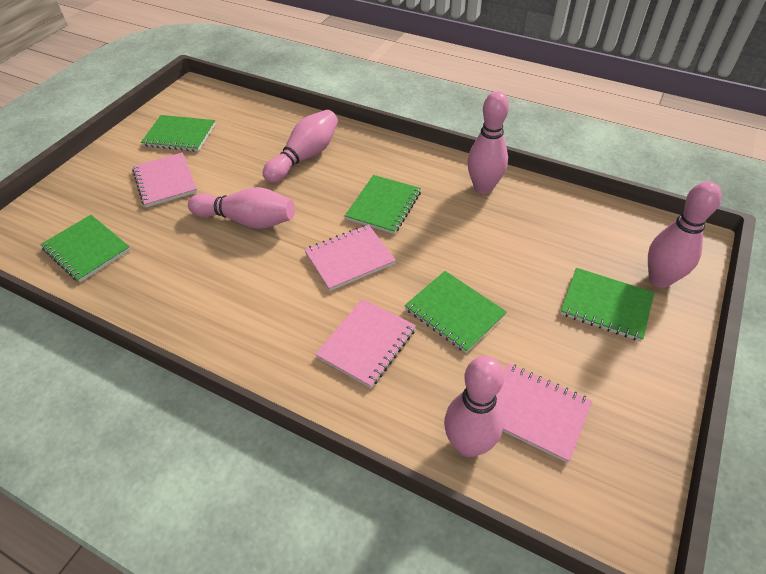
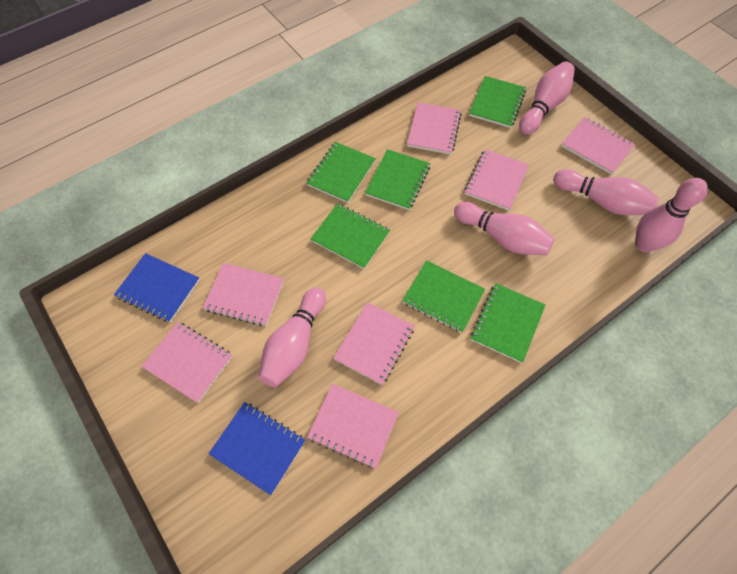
blue notebook: none = 0 -> [114,253,200,322] [208,402,305,495] = 2
green notebook: [40,215,130,282] [141,115,216,152] [345,175,421,234] [405,271,507,353] [560,268,654,342] = 5 -> [306,142,376,203] [311,203,390,269] [365,149,430,210] [402,260,485,333] [469,76,526,128] [471,283,546,363] = 6
pink notebook: [132,152,197,207] [304,224,396,291] [315,299,416,388] [496,363,592,463] = 4 -> [141,322,232,403] [203,263,284,326] [307,384,399,468] [333,302,415,385] [407,102,462,154] [464,149,529,211] [561,117,635,175] = 7

